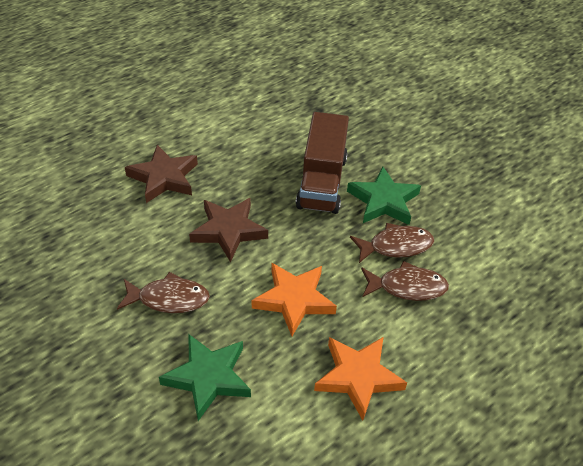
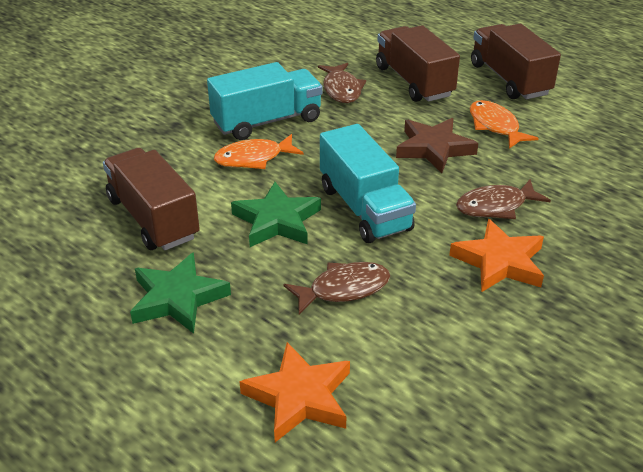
brown star: [125,145,198,203] [189,198,268,262] = 2 -> [396,118,478,173] = 1
brown truck: [296,112,349,214] = 1 -> [103,148,200,250] [376,25,460,102] [471,24,561,99] = 3
orange fish: none = 0 -> [214,134,304,169] [470,100,539,149] = 2
turquoise truck: none = 0 -> [207,62,323,140] [320,124,416,243] = 2

